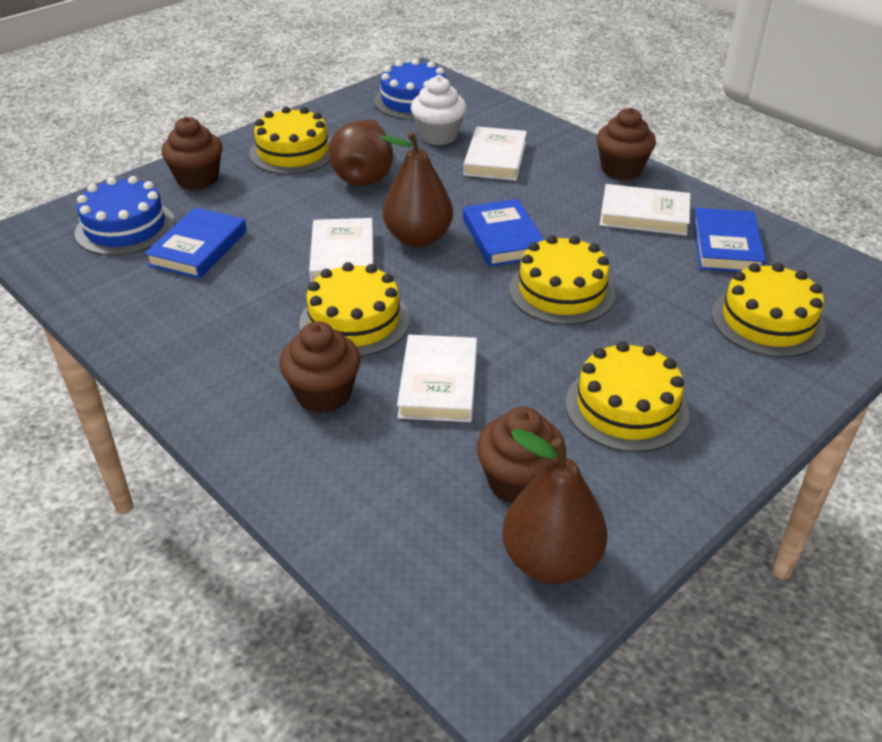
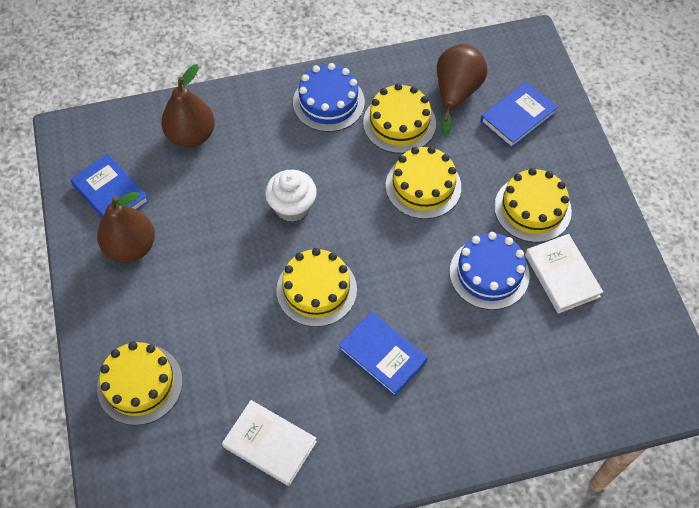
brown cupcake: [161,117,223,190] [279,321,361,413] [476,406,566,504] [596,108,656,180] = 4 -> none = 0
white book: [309,218,374,282] [397,335,477,422] [463,127,527,181] [600,184,690,235] = 4 -> [222,400,317,486] [525,234,603,314] = 2

